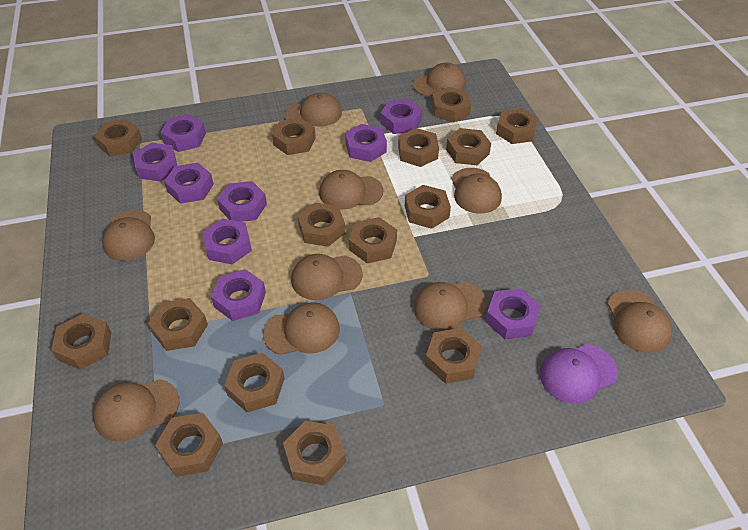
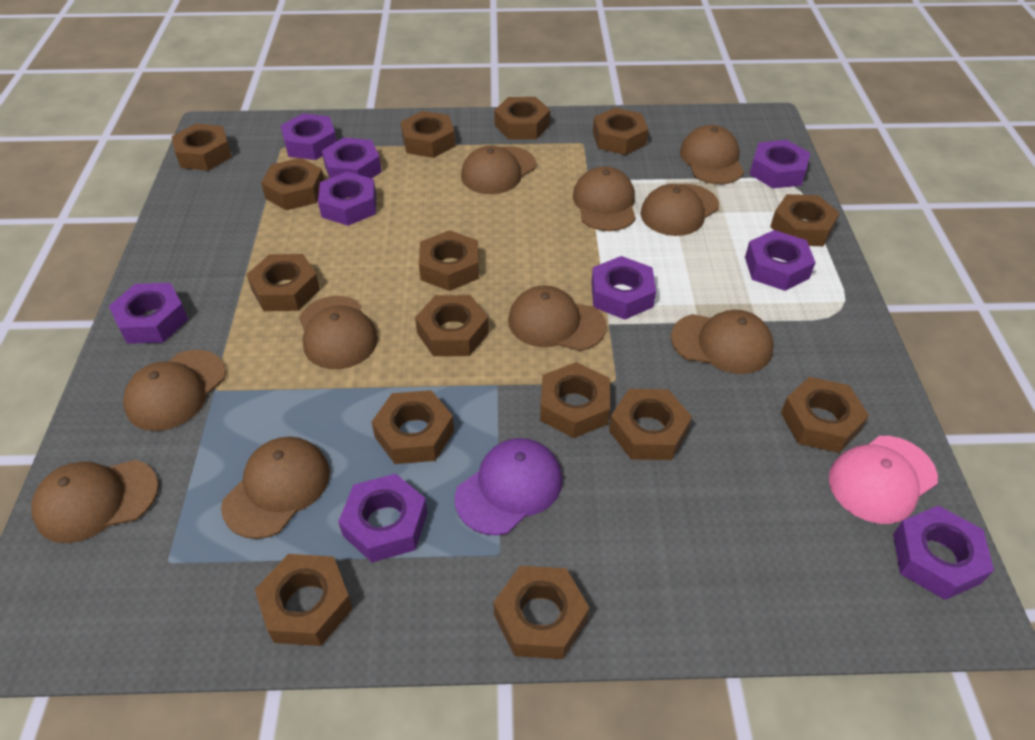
pink cap: none = 0 -> [829,436,938,524] = 1

